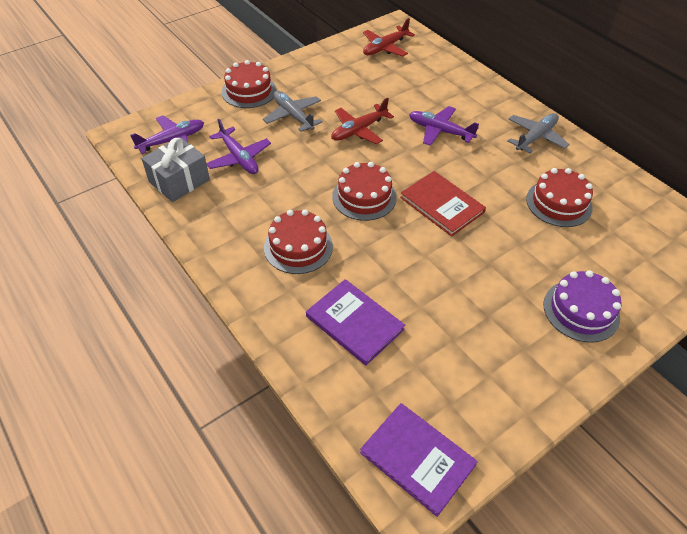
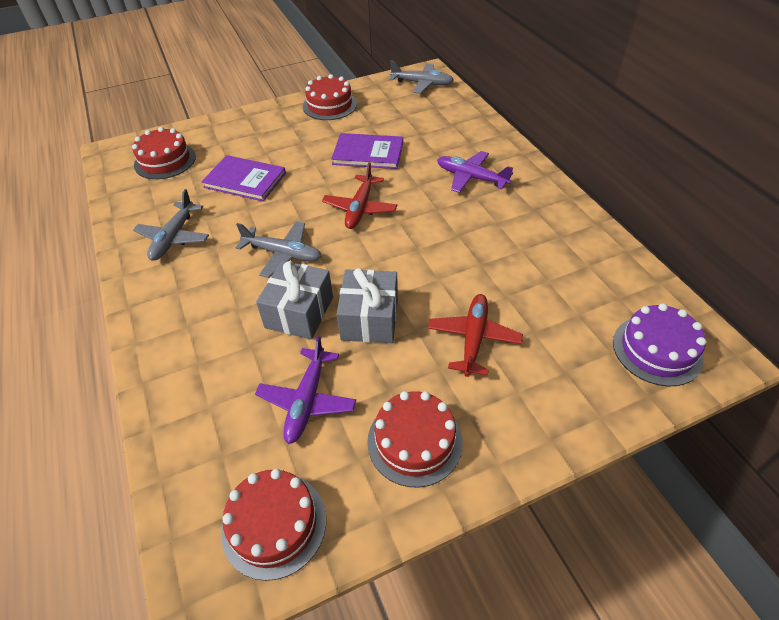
grey gift: [141,137,210,202] = 1 -> [256,260,333,339] [336,268,398,343] = 2
grey plane: [263,91,323,132] [508,113,570,154] = 2 -> [133,189,209,261] [236,221,322,278] [390,60,454,94] = 3
purple plane: [130,116,204,154] [206,119,271,174] [409,106,479,146] = 3 -> [255,335,356,444] [437,151,513,193] = 2
red book: [400,171,486,237] = 1 -> none = 0

